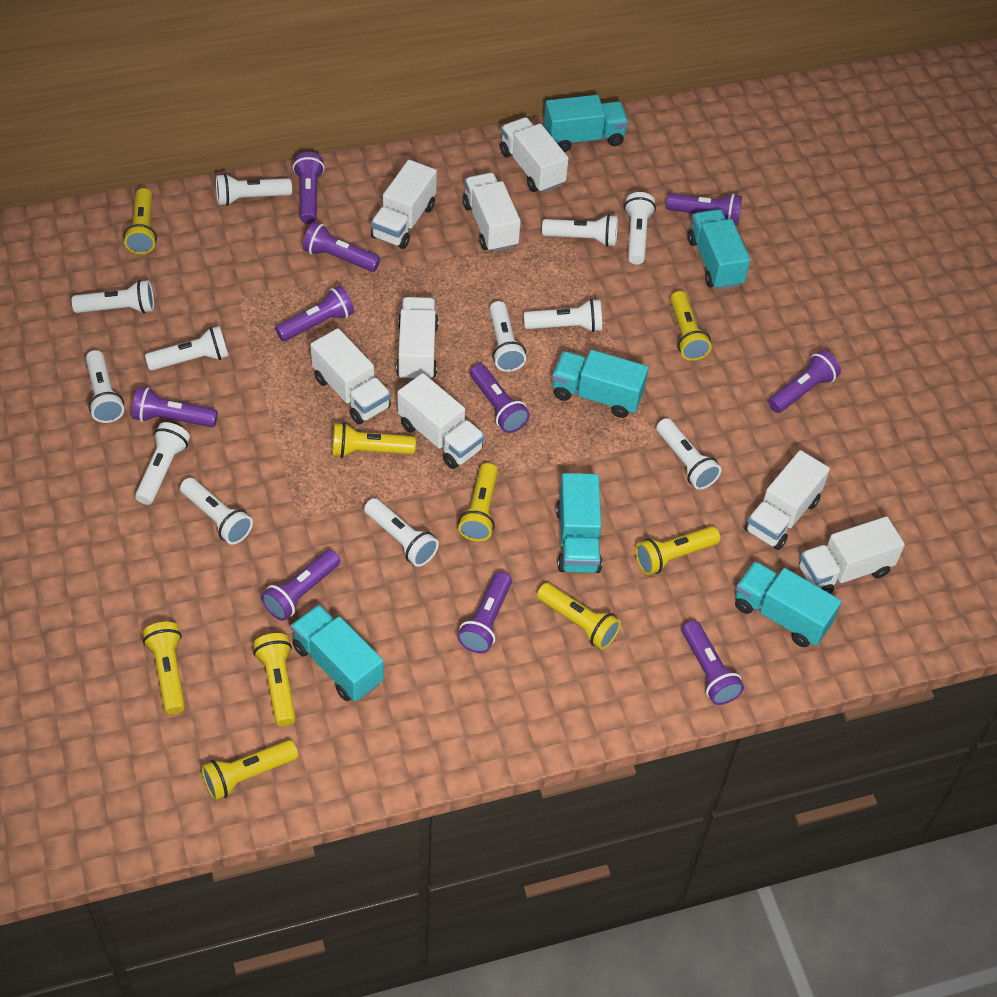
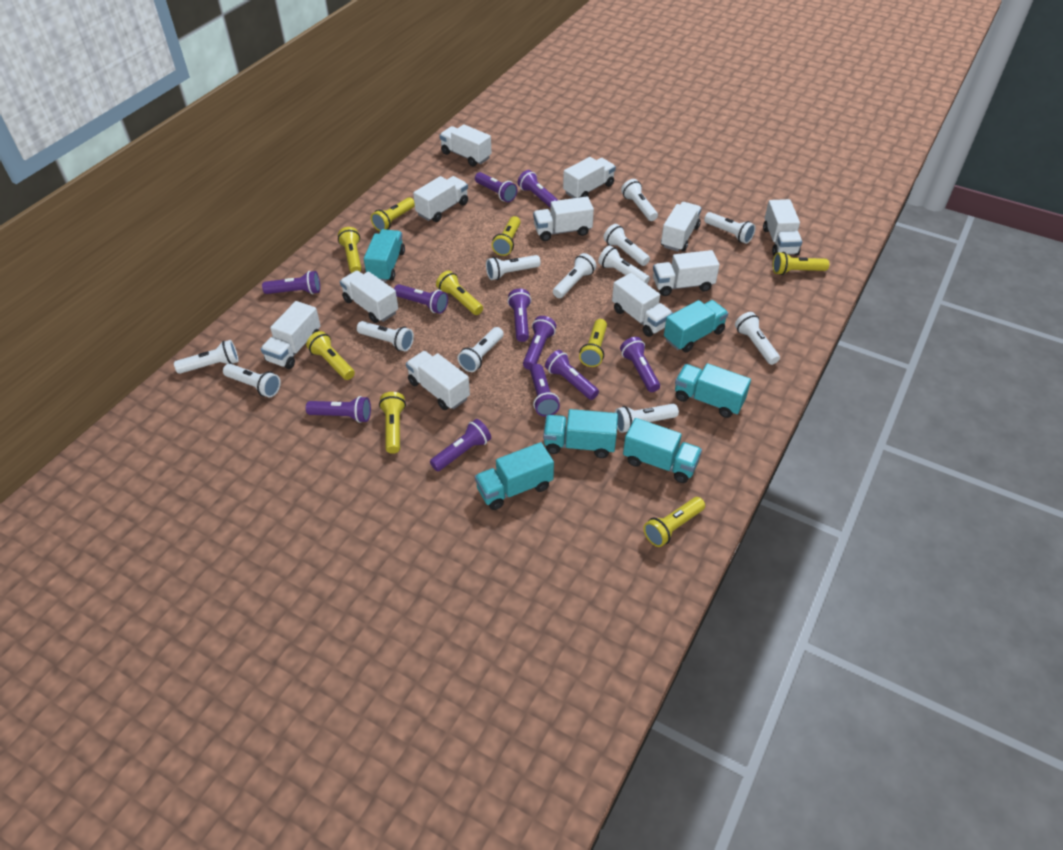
purple flashlight: [132,387,218,427] [261,550,340,621] [275,286,354,341] [293,152,325,224] [302,222,380,272] [457,571,512,653] [470,364,530,433] [666,193,742,225] [682,620,744,705] [768,350,841,413] = 10 -> [262,271,320,294] [306,396,371,423] [394,284,448,314] [430,419,491,471] [475,172,517,202] [507,289,531,342] [518,170,558,208] [523,316,556,370] [530,364,560,417] [545,350,599,400] [620,337,660,392] = 11
white truck: [310,328,391,425] [371,160,437,249] [396,297,439,381] [398,373,485,469] [463,173,521,252] [500,117,569,193] [744,450,830,550] [799,516,905,594] = 8 -> [261,301,321,369] [340,271,398,323] [406,351,470,410] [413,176,468,222] [439,124,492,166] [533,197,594,241] [563,157,616,198] [612,273,673,337] [653,250,720,296] [661,202,702,251] [763,199,802,256] = 11

